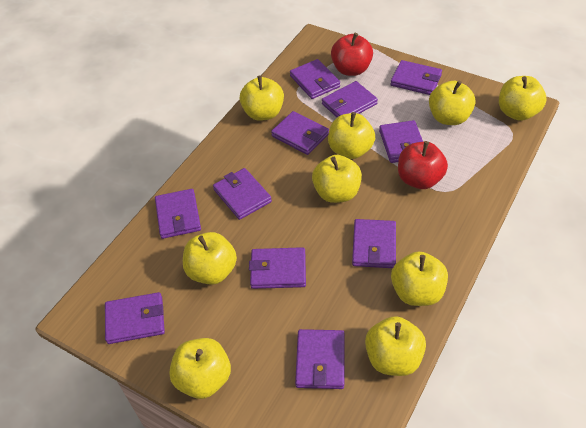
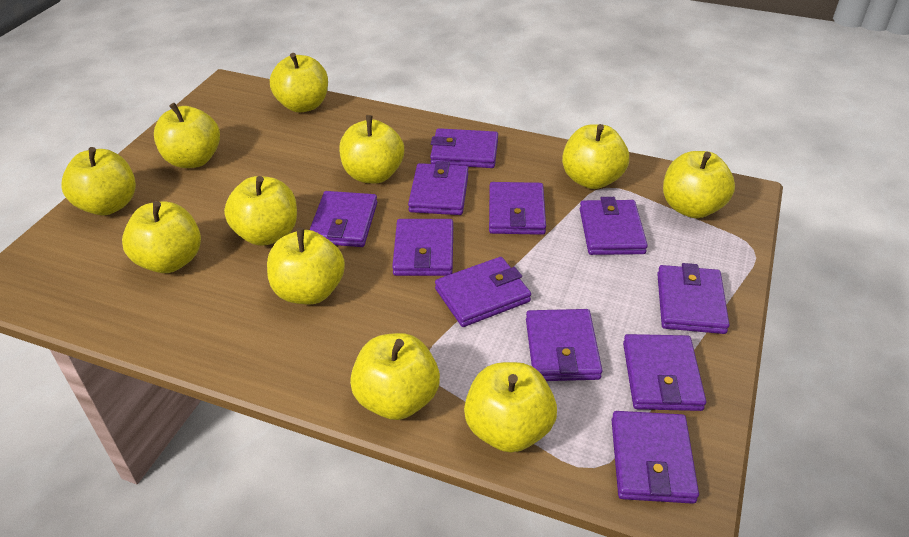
red apple: [331,33,373,76] [398,141,448,189] = 2 -> none = 0
yellow apple: [169,338,231,399] [183,232,237,285] [240,75,284,121] [312,155,362,203] [328,112,375,159] [365,316,426,376] [391,252,448,306] [429,81,476,125] [499,76,547,121] = 9 -> [62,147,136,215] [122,201,201,273] [154,103,220,168] [224,176,297,246] [267,228,345,304] [270,53,328,113] [339,115,404,183] [350,333,440,420] [464,362,557,453] [562,124,629,189] [663,151,735,218] = 11

